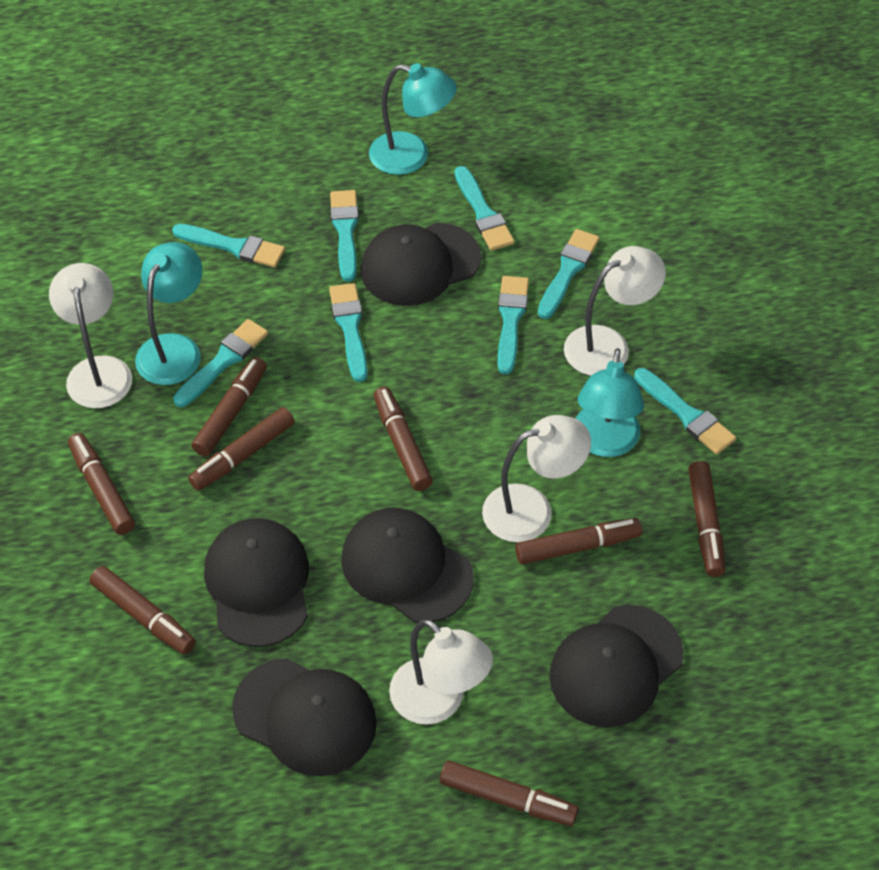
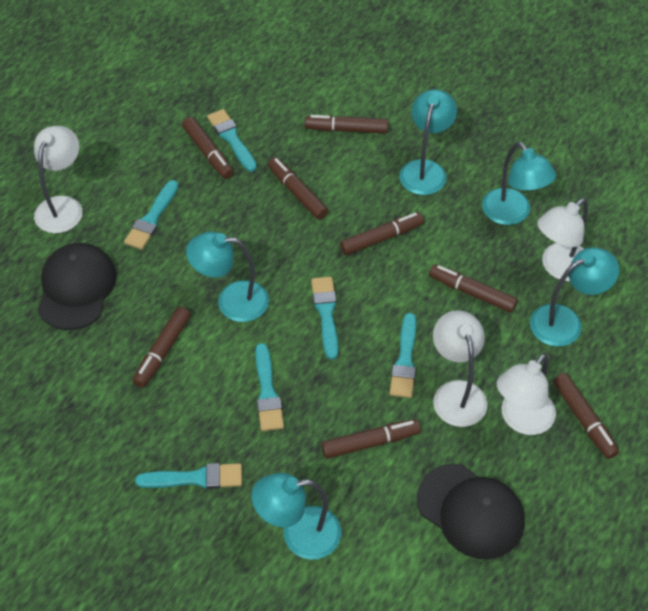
black cap: [204,518,309,647] [232,658,377,776] [341,508,473,623] [361,223,481,306] [549,605,684,727] = 5 -> [38,243,117,330] [417,464,525,559] = 2
turquoise brush: [172,224,285,268] [173,319,268,407] [329,283,368,382] [330,190,359,282] [455,166,514,251] [498,276,529,374] [538,229,599,319] [634,368,736,455] = 8 -> [124,180,178,250] [135,463,242,489] [207,109,257,172] [255,343,284,431] [311,277,338,360] [390,313,416,398] = 6
turquoise lamp: [135,242,202,385] [369,63,457,175] [575,348,644,457] = 3 -> [186,232,269,322] [252,473,342,560] [399,89,457,195] [482,142,556,225] [530,247,619,347] = 5

